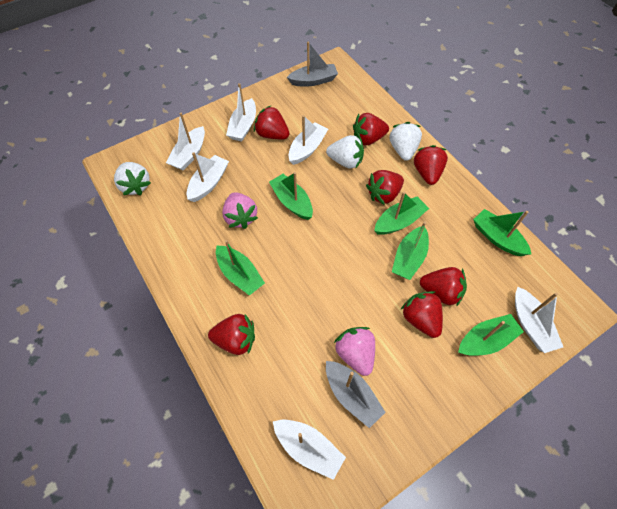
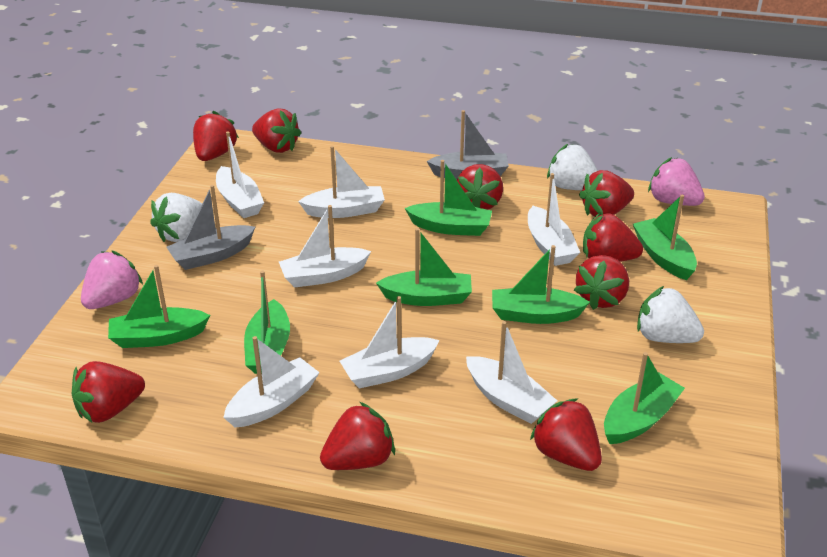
green boat: [216,240,265,296] [269,172,313,220] [374,192,429,235] [392,221,429,280] [458,314,524,356] [473,209,531,256] = 6 -> [108,265,210,348] [244,270,290,374] [376,228,472,306] [405,160,492,236] [492,245,590,324] [604,352,685,444] [633,195,697,280] = 7
red strawberry: [208,314,255,355] [254,106,290,139] [353,113,389,145] [366,170,404,205] [401,291,443,338] [414,145,448,185] [420,267,467,307] = 7 -> [72,361,145,423] [193,111,239,161] [252,108,301,153] [320,402,395,470] [457,164,503,210] [530,398,602,471] [574,255,629,310] [579,170,634,217] [583,213,643,262] = 9
white boat: [166,113,205,171] [187,152,229,202] [226,83,256,142] [273,420,346,480] [289,115,328,165] [515,287,563,353] = 6 -> [216,131,264,218] [223,336,320,427] [279,205,371,288] [298,146,385,218] [340,296,440,389] [466,321,557,424] [528,173,580,266] = 7

